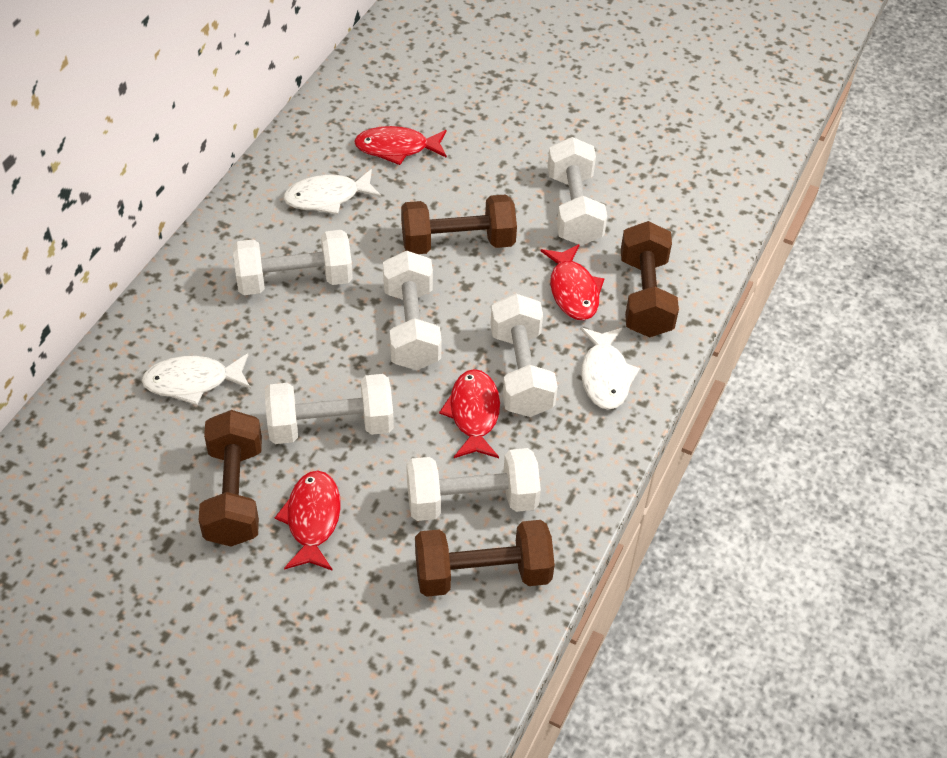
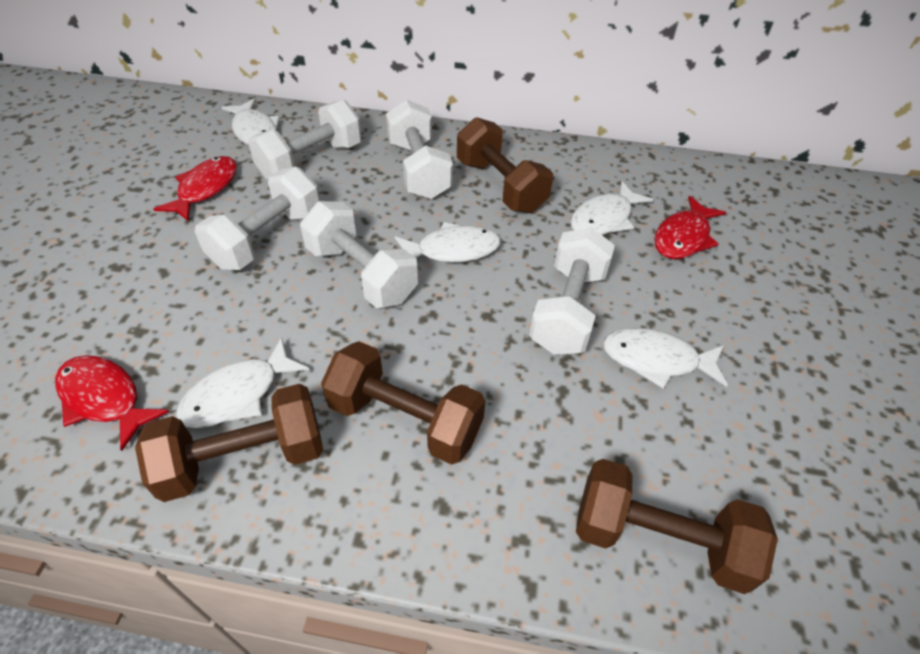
red fish: [275,471,341,571] [354,126,447,165] [439,369,500,458] [541,244,605,320] = 4 -> [55,355,169,451] [153,156,237,222] [654,196,726,259] = 3
white dumbbell: [233,230,353,295] [265,374,394,444] [383,251,442,370] [407,448,541,521] [491,294,558,417] [548,137,607,246] = 6 -> [195,167,320,270] [248,100,362,180] [300,201,418,308] [386,100,453,199] [529,227,615,355] = 5
white fish: [142,354,251,405] [284,169,382,214] [580,327,640,410] = 3 -> [176,337,309,428] [222,98,280,145] [394,222,501,262] [570,181,653,235] [603,328,728,389] = 5

